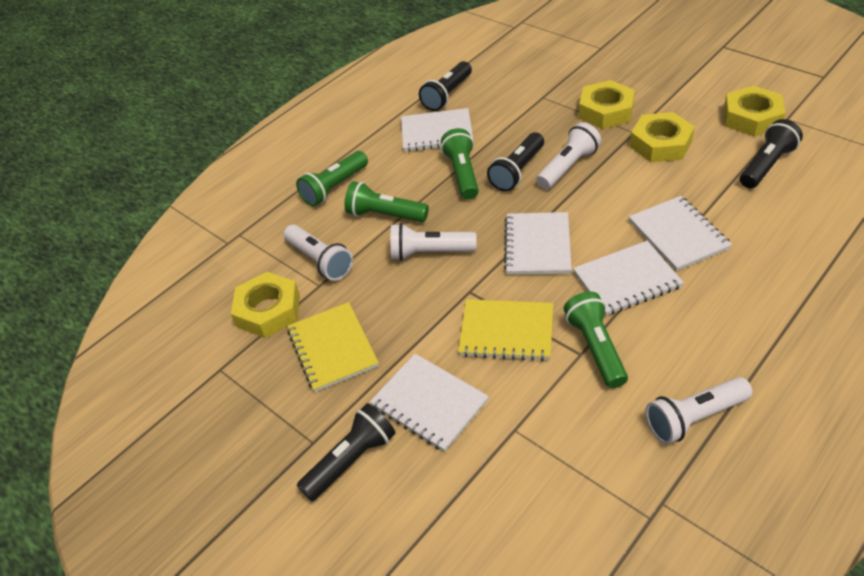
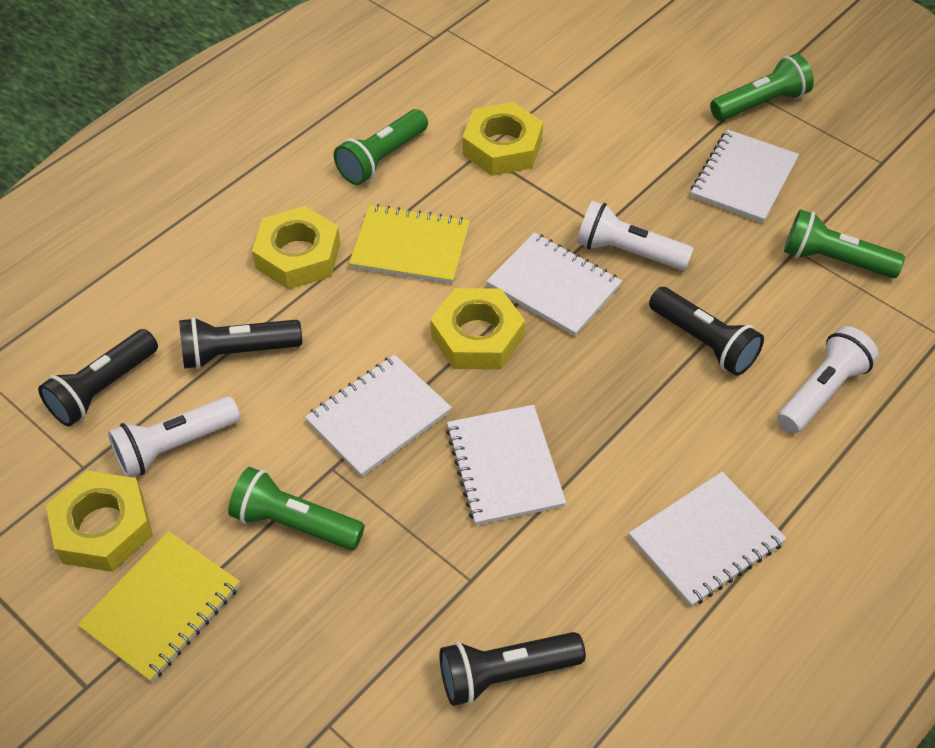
white flashlight: [284,225,353,281] [391,223,477,261] [536,122,601,189] [645,377,752,444] = 4 -> [108,396,240,477] [577,201,693,270] [777,326,879,433] = 3

